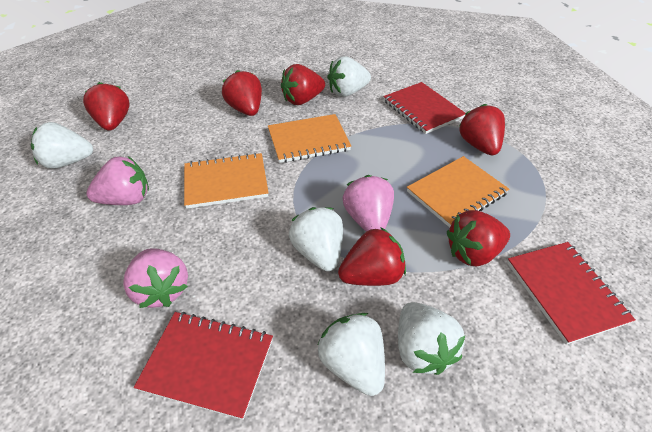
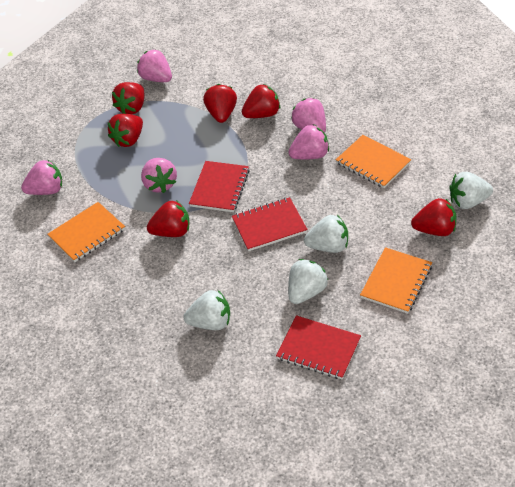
pink strawberry: [86,156,149,205] [123,249,188,308] [342,175,394,232] = 3 -> [21,159,62,195] [137,49,172,82] [141,158,177,193] [288,124,329,159] [291,98,326,133] = 5
white strawberry: [31,122,93,169] [289,207,343,271] [318,313,385,396] [327,56,371,97] [398,302,465,375] = 5 -> [183,290,230,330] [288,259,328,304] [304,215,348,253] [449,172,493,209] = 4

